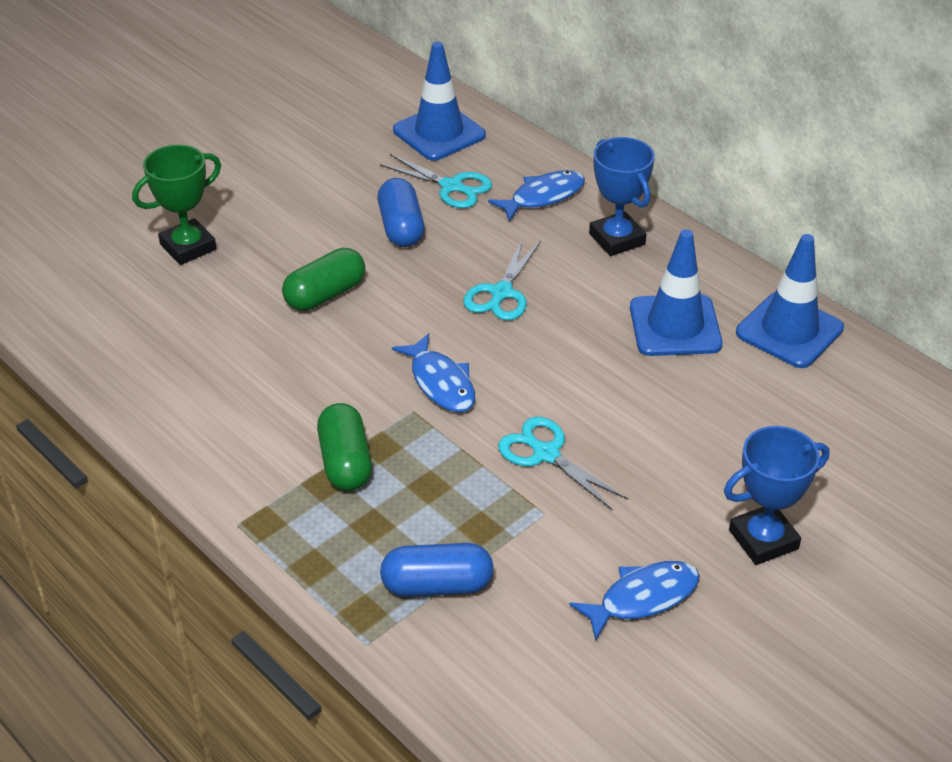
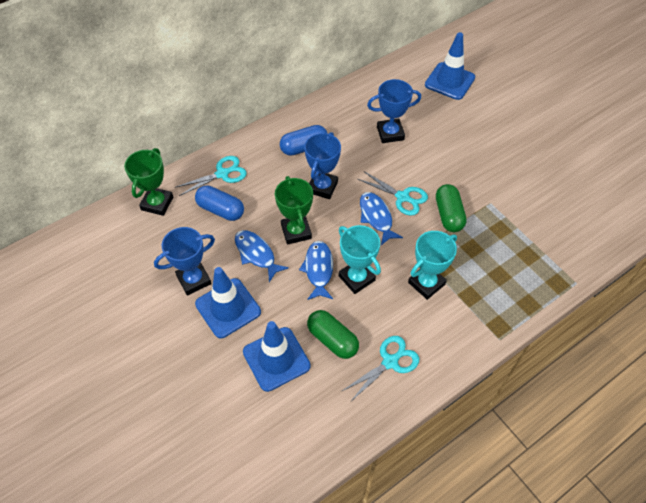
blue trophy: [589,137,655,256] [724,426,829,565] = 2 -> [154,227,215,295] [304,132,341,199] [367,79,421,143] = 3
green trophy: [132,145,221,265] = 1 -> [124,148,173,216] [275,176,313,244] = 2
turquoise trophy: none = 0 -> [339,225,381,294] [408,231,457,300] = 2

